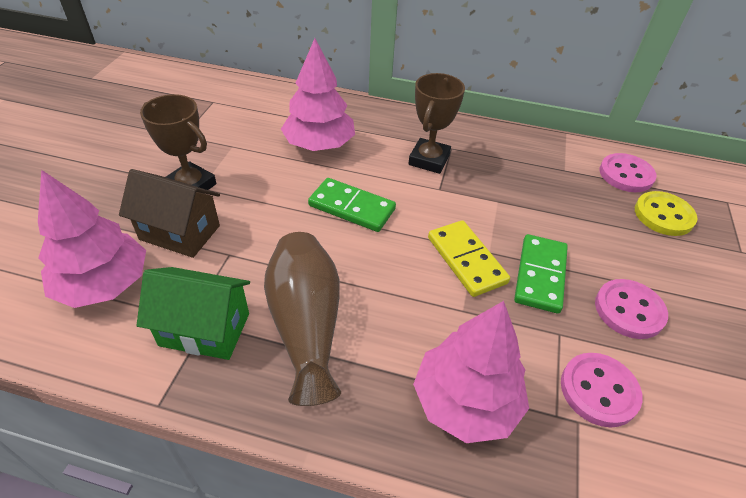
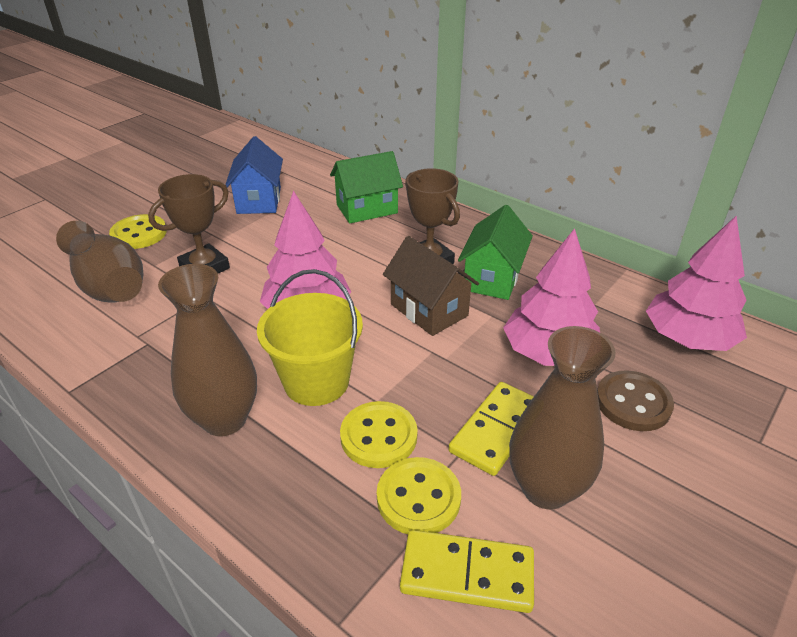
blue house: none = 0 -> [225,136,283,214] = 1
brown button: none = 0 -> [597,370,674,431] = 1
brown vase: [264,232,341,406] = 1 -> [56,221,144,302] [158,264,257,436] [509,326,616,510] = 3
green domino: [308,178,396,232] [514,234,568,314] = 2 -> none = 0
green house: [137,267,250,360] = 1 -> [330,151,403,223] [458,205,533,300] = 2
pink button: [561,353,643,427] [595,279,668,339] [599,153,657,192] = 3 -> none = 0
yellow bucket: none = 0 -> [257,269,363,406] = 1
yellow button: [635,191,698,236] = 1 -> [109,214,167,249] [340,401,418,468] [377,457,461,534] = 3
yellow domino: [428,220,510,297] = 1 -> [400,530,534,613] [449,382,534,476] = 2

